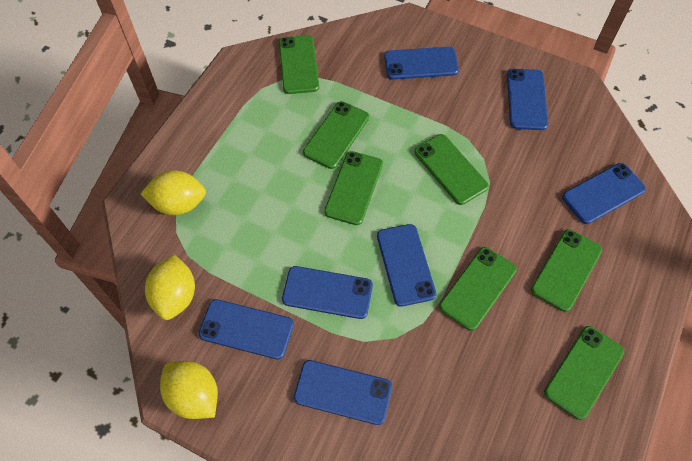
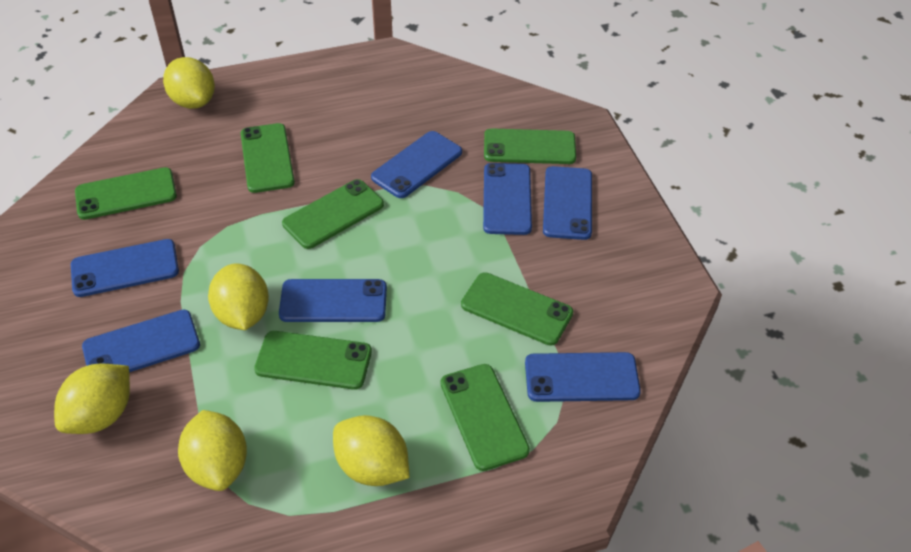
yellow lemon: [141,170,206,215] [145,255,195,320] [160,361,218,419] = 3 -> [54,364,130,434] [163,57,215,109] [178,410,247,491] [208,263,269,330] [333,415,410,486] = 5

